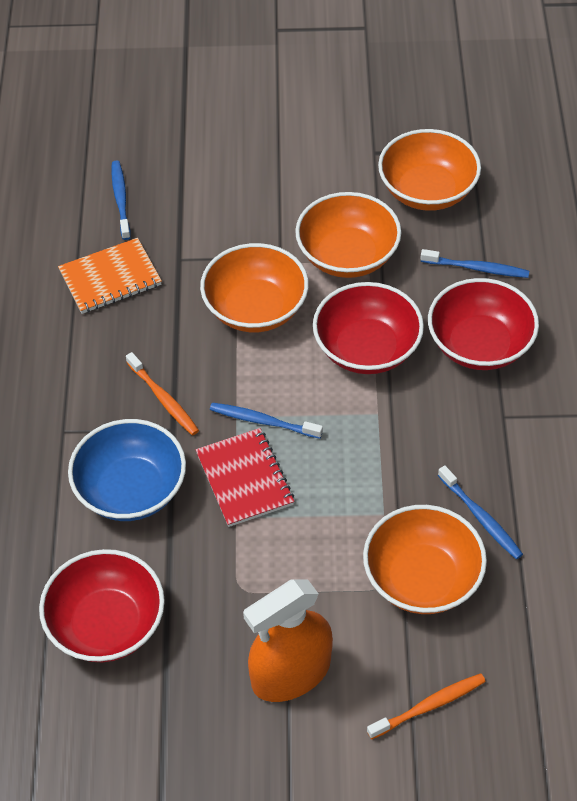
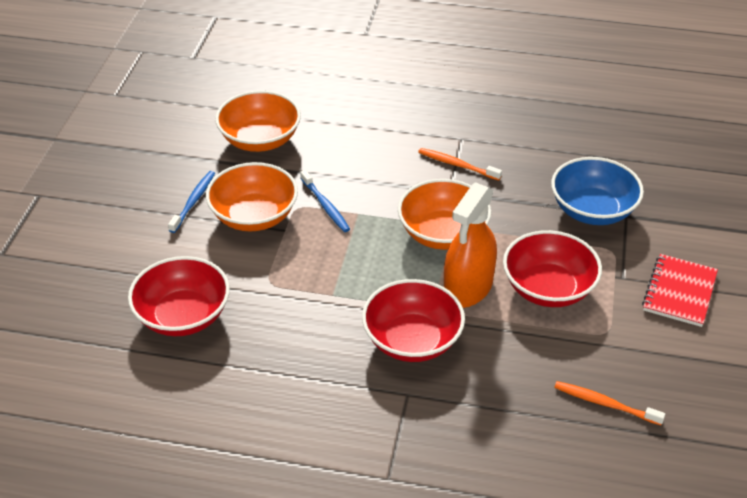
blue toothbrush: [112,161,131,240] [210,403,323,439] [420,249,529,278] [438,466,523,559] = 4 -> [168,171,215,233] [300,170,350,232] = 2
orange bowl: [200,243,309,332] [295,192,401,278] [363,505,487,614] [378,129,481,211] = 4 -> [206,162,298,231] [215,90,301,152] [398,179,491,250] = 3
orange notebook: [58,238,162,314] = 1 -> none = 0

